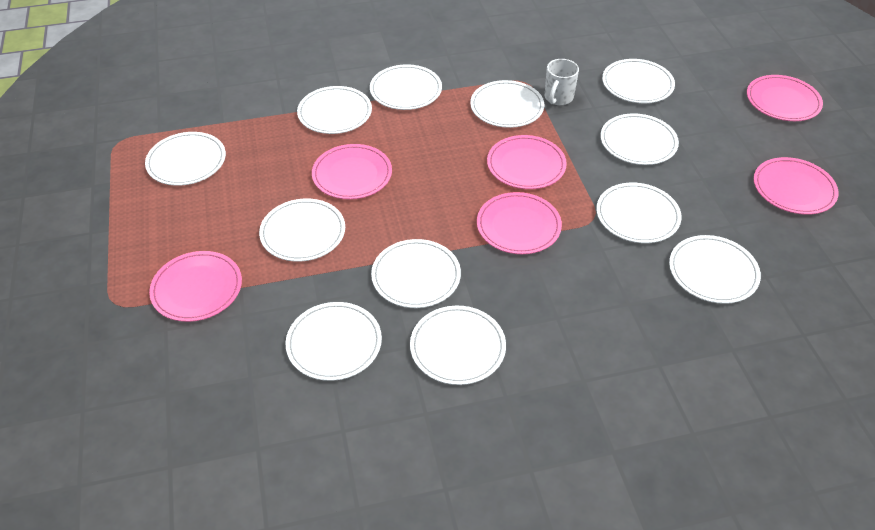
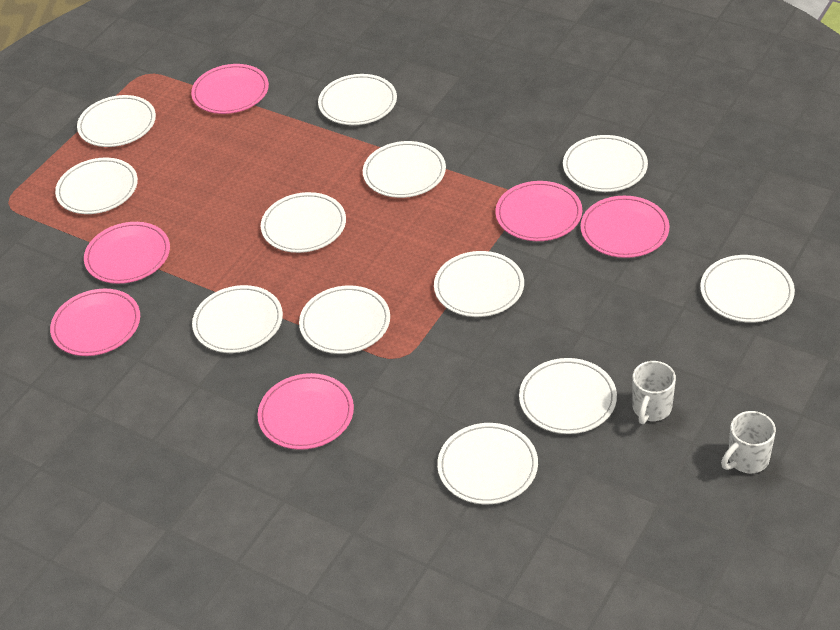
white mug: [545,59,579,105] = 1 -> [632,361,676,424] [721,411,776,473] = 2

